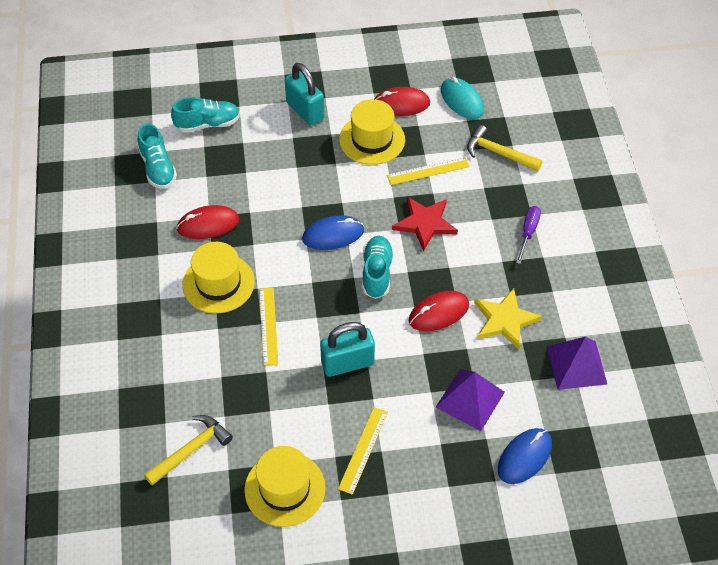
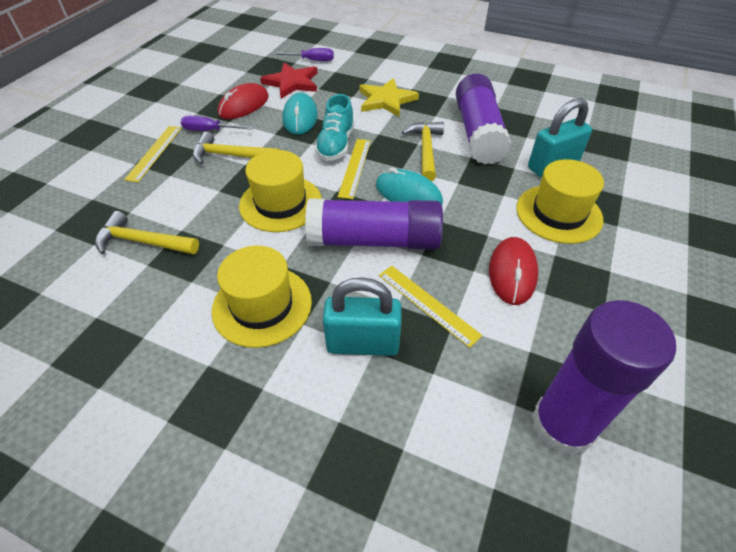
blue mouse: [302,215,364,250] [498,428,552,484] = 2 -> none = 0
purple glue stick: none = 0 -> [305,198,443,250] [456,74,512,165] [532,300,676,456] = 3
purple pyramid: [436,369,505,431] [547,337,607,390] = 2 -> none = 0
purple screwdriver: [516,206,541,264] = 1 -> [181,116,253,131] [273,48,334,61] = 2
red mouse: [176,205,239,239] [374,87,430,116] [409,291,469,331] = 3 -> [218,83,269,119] [489,237,538,305] = 2
turquoise mouse: [441,77,484,119] = 1 -> [282,93,318,135] [376,168,443,205] = 2
turquoise shoe: [138,123,177,189] [171,97,240,133] [362,236,394,299] = 3 -> [315,94,354,161] = 1
yellow hammer: [144,415,233,486] [467,125,543,171] = 2 -> [95,211,199,254] [193,132,279,164] [402,122,444,181] = 3

